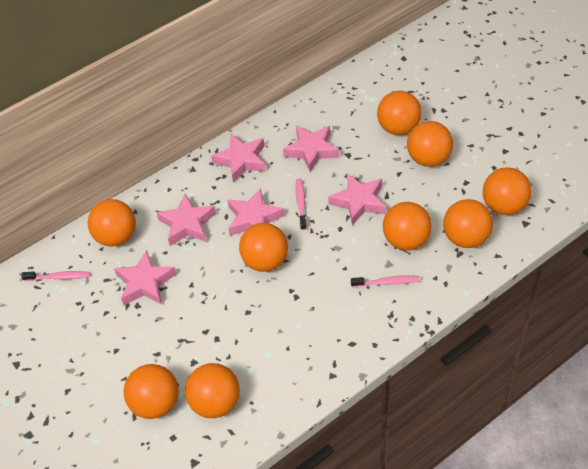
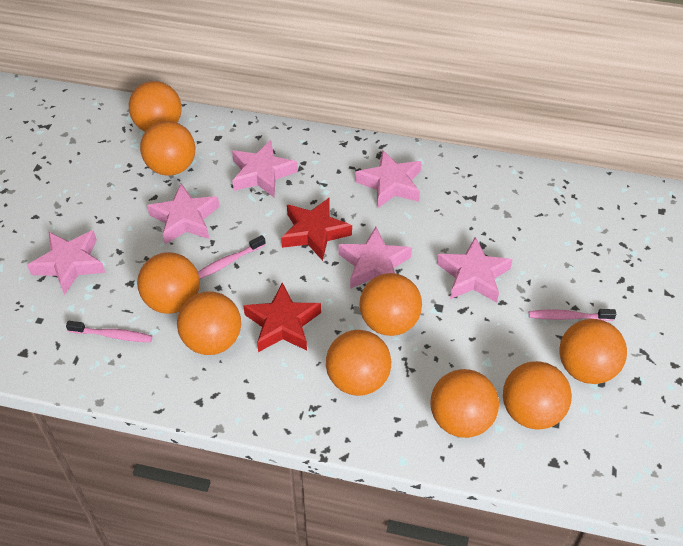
red star: none = 0 -> [243,283,321,352] [281,198,352,261] = 2

